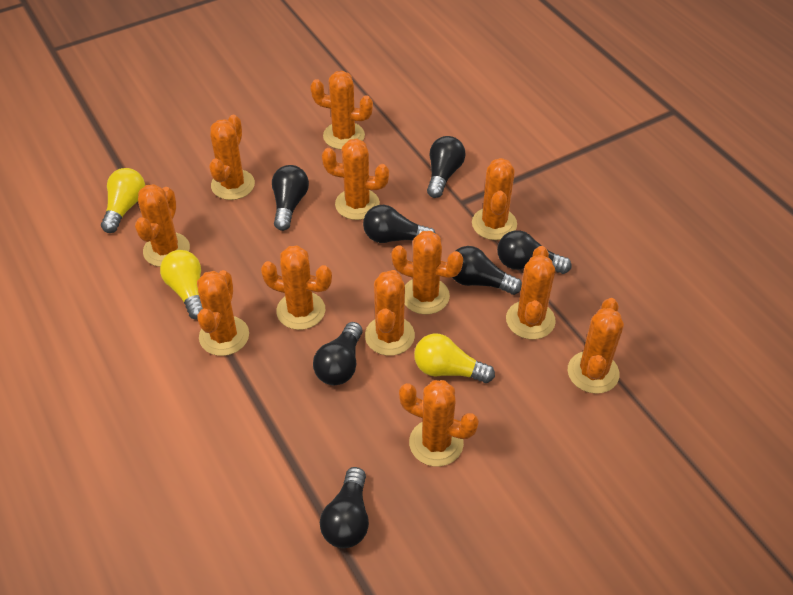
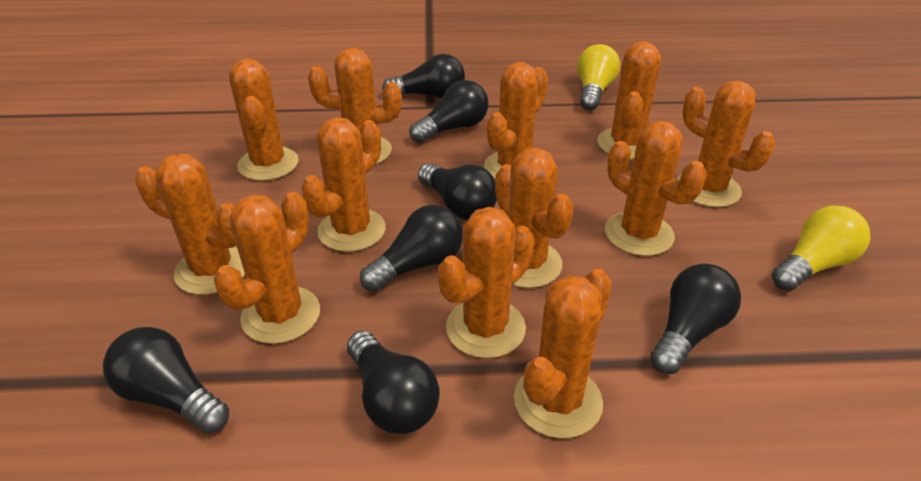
yellow light bulb: [101,168,145,233] [160,250,203,320] [414,334,495,383] = 3 -> [577,44,620,110] [772,205,871,291] = 2

